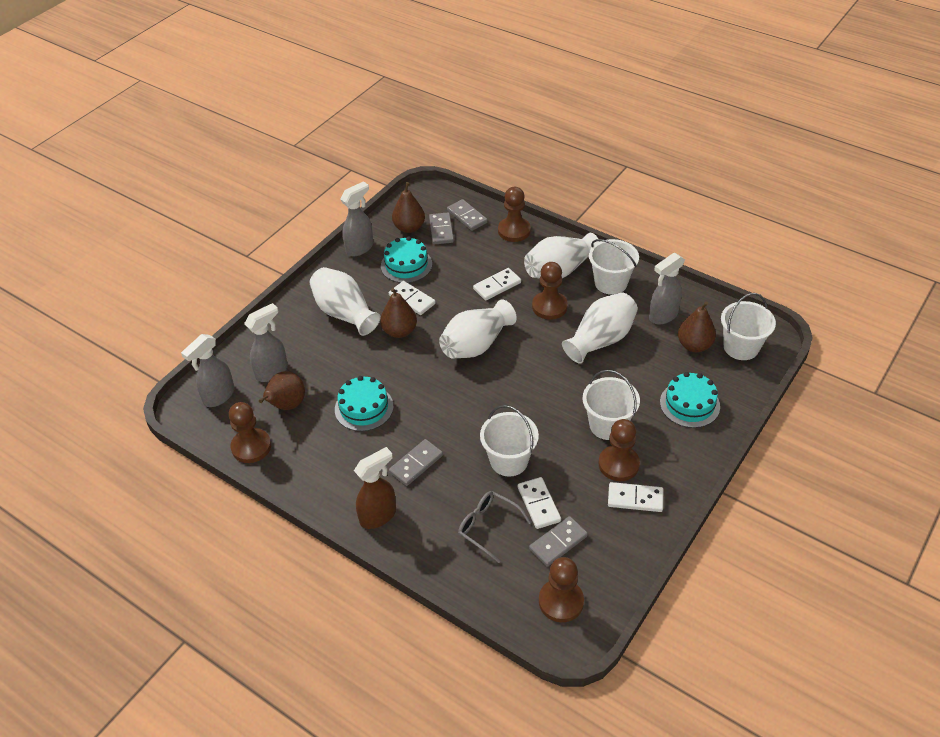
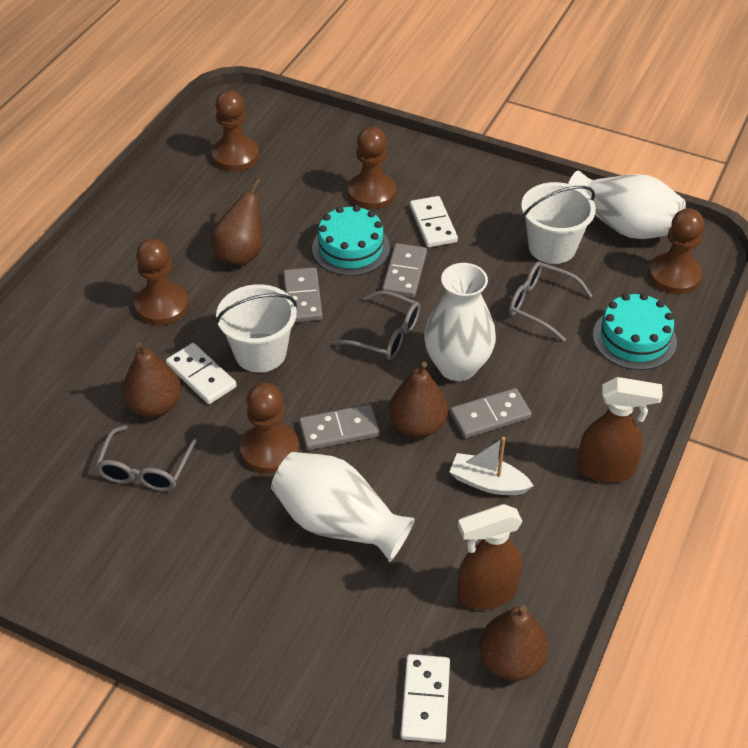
brown spray bottle: [354,447,396,529] = 1 -> [458,504,523,610] [577,377,663,483] = 2
grey glasses: [458,491,531,563] = 1 -> [95,425,197,491] [333,291,420,360] [509,261,593,342] = 3
grey spray bottle: [181,334,235,407] [244,303,288,382] [340,181,373,256] [649,253,685,325] = 4 -> none = 0
turquoise cake: [335,376,393,431] [381,236,432,283] [660,372,720,428] = 3 -> [312,205,390,276] [593,293,677,370] = 2
white boat: none = 0 -> [450,437,534,495] = 1
white bucket: [480,405,539,477] [583,370,640,440] [589,239,639,295] [721,293,776,360] = 4 -> [216,284,297,373] [521,182,596,264] = 2
white domino: [389,281,436,315] [473,268,521,301] [518,477,561,529] [608,482,663,512] = 4 -> [166,343,237,404] [400,654,450,743] [410,196,458,247] = 3
white vase: [310,267,381,336] [439,299,517,359] [524,233,600,279] [562,293,638,364] = 4 -> [271,452,414,561] [424,263,496,381] [568,171,686,239] = 3

